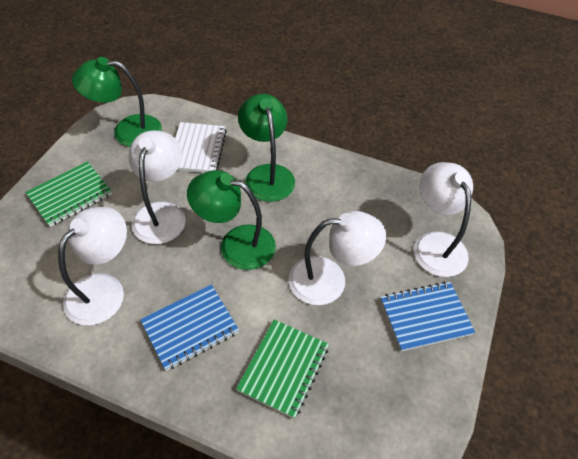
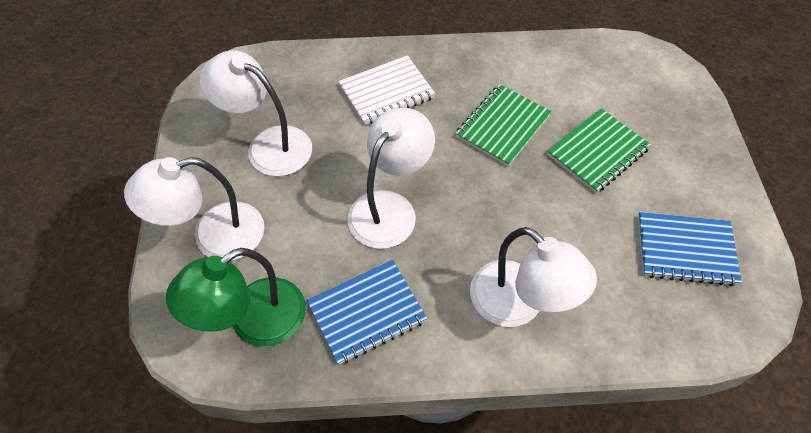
green lamp: [72,57,162,147] [187,170,276,270] [238,94,295,202] = 3 -> [166,248,306,346] = 1

